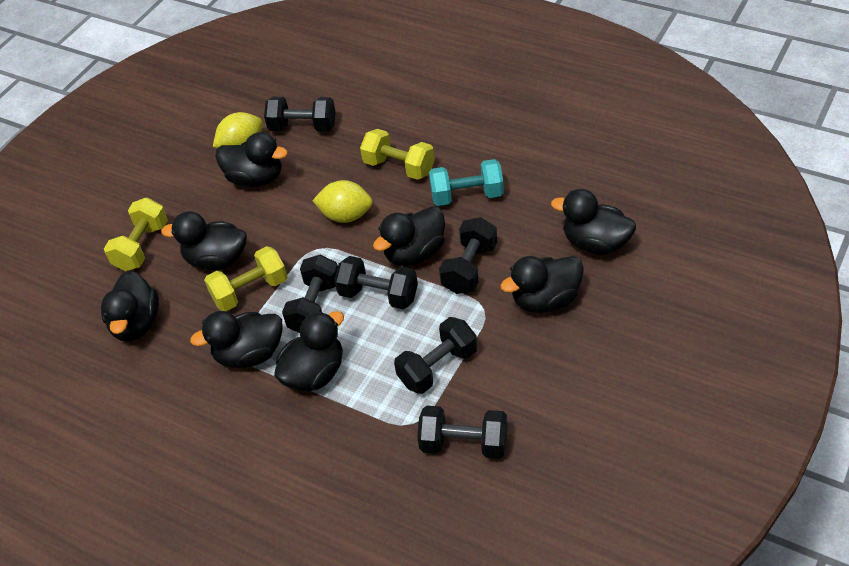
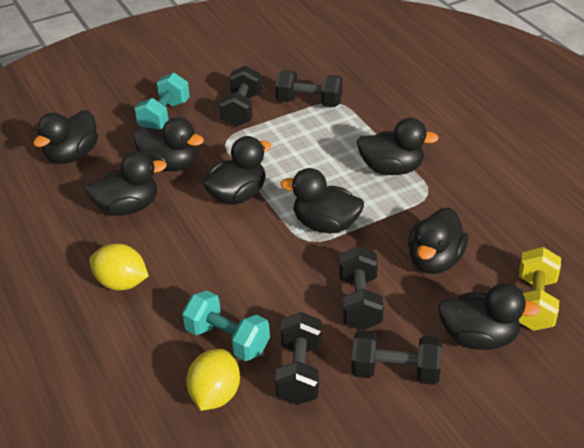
black dumbbell: [264,97,336,132] [282,254,338,333] [334,256,418,309] [394,317,477,394] [417,406,508,459] [439,217,497,294] = 6 -> [219,65,261,127] [275,70,343,107] [275,312,322,405] [339,246,384,330] [351,330,442,385] = 5
turquoise dumbbell: [429,159,504,206] = 1 -> [135,72,190,129] [182,290,270,361] = 2
yellow dumbbell: [104,198,168,271] [204,246,287,311] [360,129,435,180] = 3 -> [519,247,561,331] = 1

